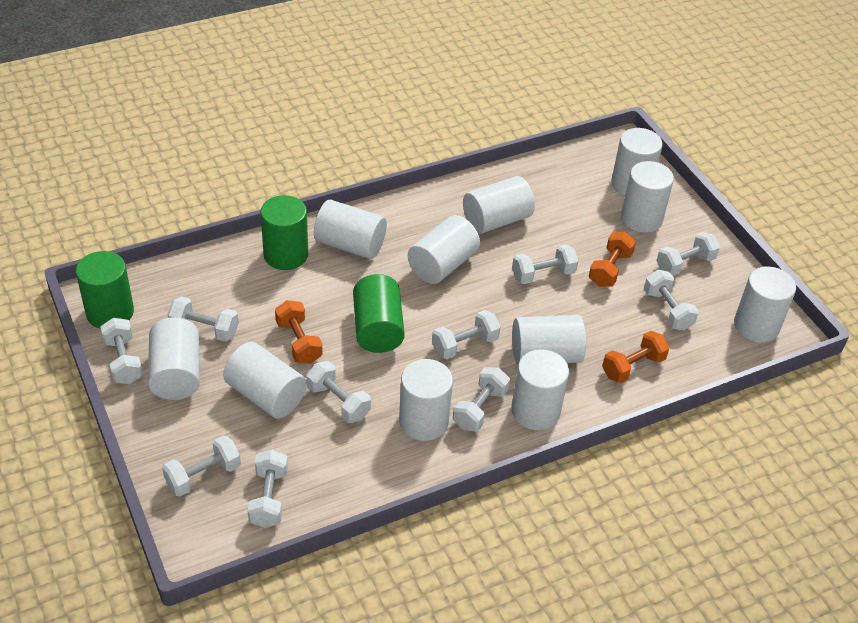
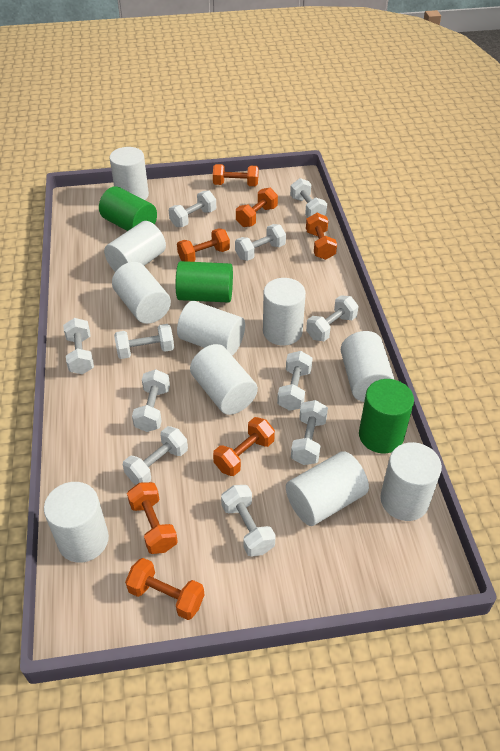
orange dumbbell: [275,300,323,364] [589,232,636,287] [602,331,670,383] = 3 -> [125,558,204,620] [127,482,178,554] [177,228,230,262] [213,164,259,186] [213,417,275,476] [236,188,278,227] [306,213,337,260] = 7
white cylinder: [148,317,200,400] [223,342,307,419] [314,200,387,259] [399,359,453,441] [408,215,480,284] [463,176,535,234] [512,315,586,365] [512,349,569,430] [611,128,663,196] [621,161,674,233] [734,266,796,343] = 11 -> [44,482,109,563] [104,221,166,272] [109,147,149,200] [112,262,171,324] [177,301,245,356] [190,344,258,415] [263,278,306,346] [286,451,369,526] [341,331,395,402] [380,442,442,521] = 10
white dumbbell: [100,318,143,384] [162,435,241,497] [167,296,239,342] [248,449,288,528] [306,361,371,423] [432,310,500,359] [453,367,510,431] [512,244,578,284] [644,270,699,330] [656,232,720,276] = 10 -> [63,318,94,374] [114,324,174,359] [123,426,188,485] [132,369,170,432] [169,190,216,227] [221,485,276,557] [235,224,286,261] [277,351,313,411] [290,178,327,217] [291,400,328,465] [306,295,358,341] = 11

